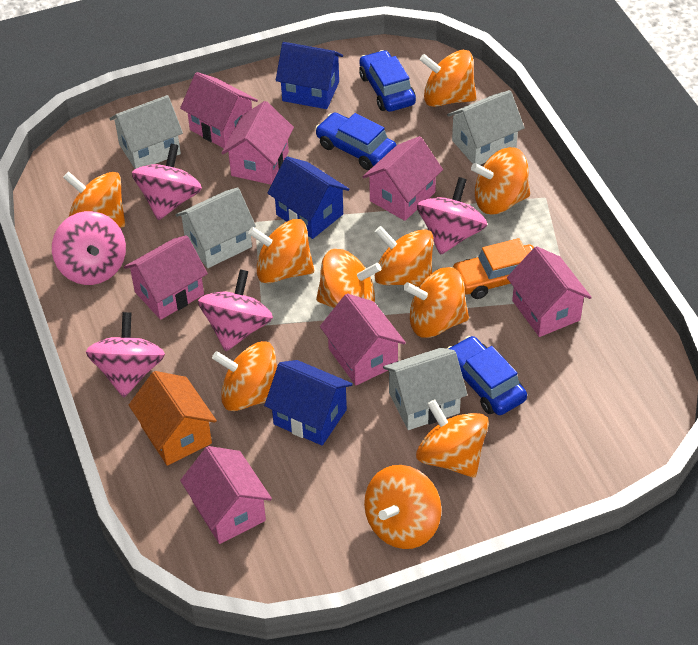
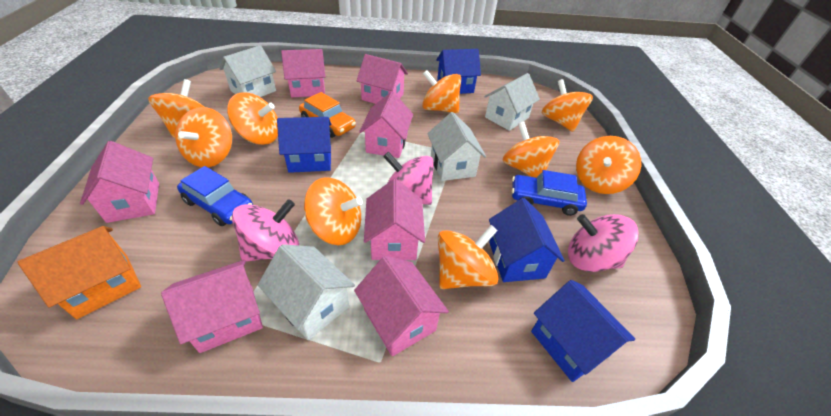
blue car: [315,112,396,170] [359,50,416,112] [447,336,527,415] = 3 -> [177,166,253,226] [512,170,587,216] = 2
blue house: [264,360,353,446] [268,156,349,239] [276,42,343,109] = 3 -> [277,117,331,173] [436,49,481,94] [489,198,565,282] [531,280,635,382] = 4
orange spinning top: [63,171,125,227] [212,341,277,411] [248,219,314,283] [316,249,381,308] [364,465,442,549] [375,226,434,287] [403,267,469,338] [416,399,489,478] [420,50,477,107] [471,147,530,214] = 10 -> [148,79,204,138] [175,107,232,167] [227,93,278,145] [304,177,363,245] [422,70,461,113] [438,225,499,289] [502,121,559,178] [541,79,593,132] [576,136,642,194] = 9
pink spinning top: [52,211,126,285] [86,312,165,397] [132,144,202,220] [198,269,273,351] [417,177,487,255] = 5 -> [232,199,299,262] [383,152,434,205] [568,214,639,272] = 3

